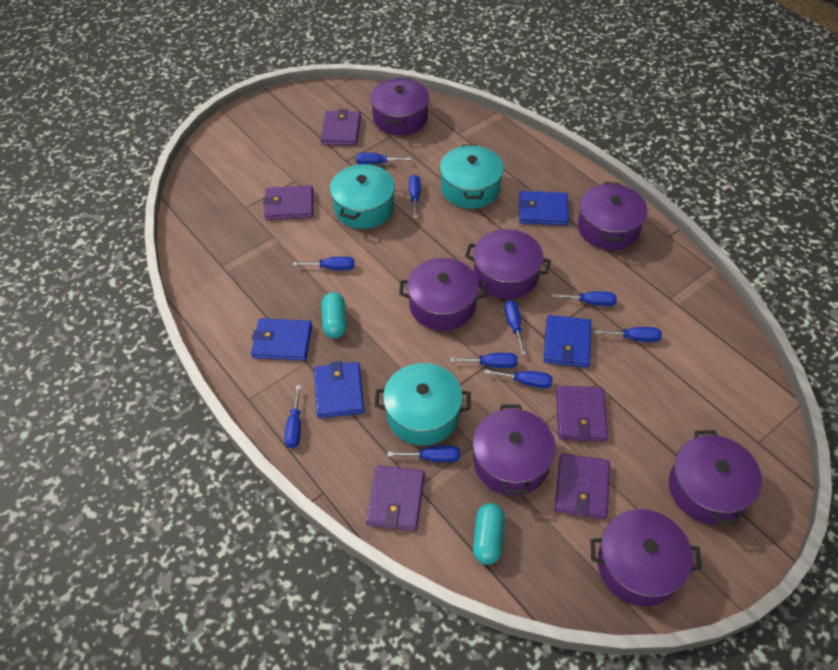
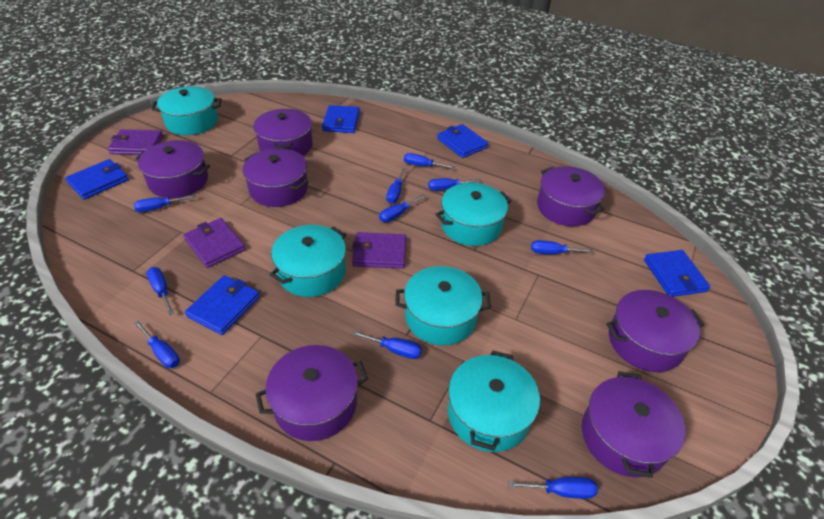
blue wallet: [251,318,312,361] [314,361,364,418] [518,191,569,225] [544,315,591,368] = 4 -> [65,159,129,200] [185,275,260,335] [322,105,360,133] [437,124,488,158] [644,250,710,297] = 5
purple wallet: [263,185,313,220] [320,109,361,145] [366,465,425,531] [555,453,610,520] [556,386,608,442] = 5 -> [108,129,163,155] [183,218,246,268] [352,232,406,269] = 3
turquoise capsule: [321,292,347,338] [473,503,505,565] = 2 -> none = 0
turquoise pot: [330,163,395,229] [375,363,471,446] [440,144,504,209] = 3 -> [151,86,222,135] [270,225,346,297] [395,266,491,345] [436,182,512,246] [448,351,540,452] = 5

